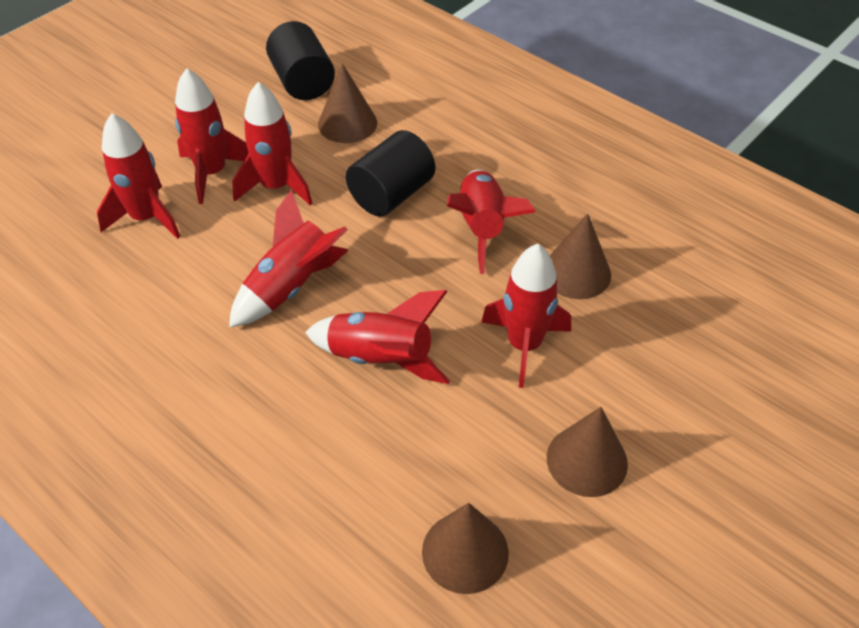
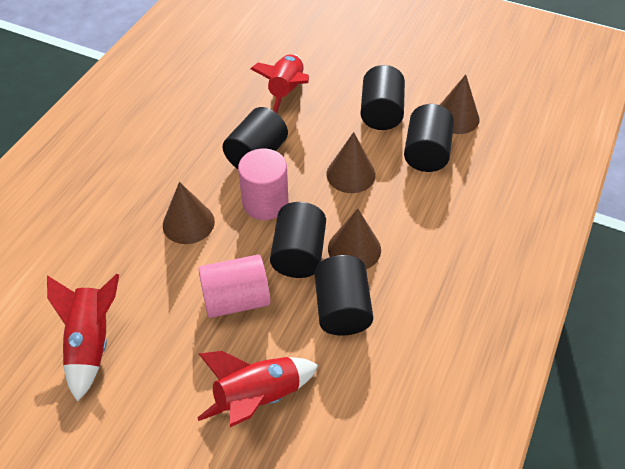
black cylinder: [266,21,335,100] [346,130,435,217] = 2 -> [223,107,288,169] [270,202,326,278] [315,255,373,336] [360,65,405,130] [404,104,454,172] = 5
pink cylinder: none = 0 -> [198,255,270,318] [238,149,288,220] = 2
red rocket: [97,113,181,239] [175,68,249,204] [229,190,349,327] [232,82,313,205] [305,290,450,384] [447,169,536,274] [481,244,571,388] = 7 -> [47,274,119,402] [197,351,319,427] [250,54,309,113] = 3

